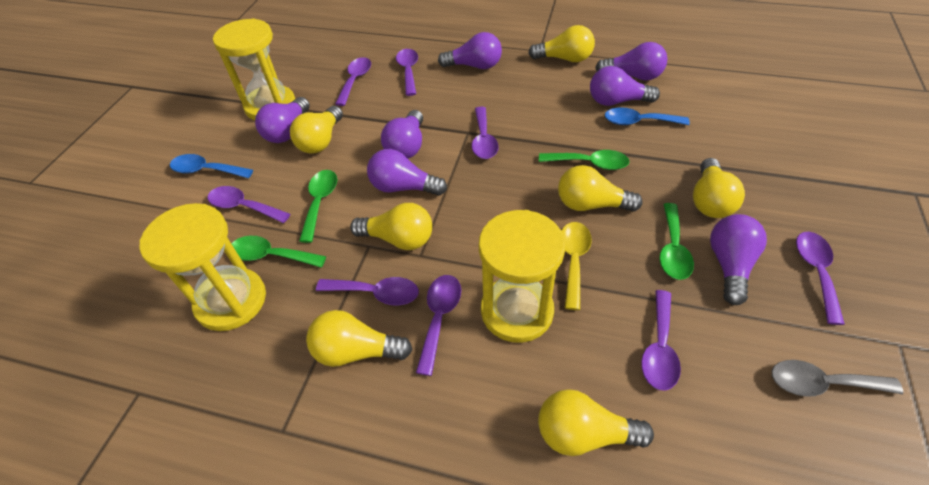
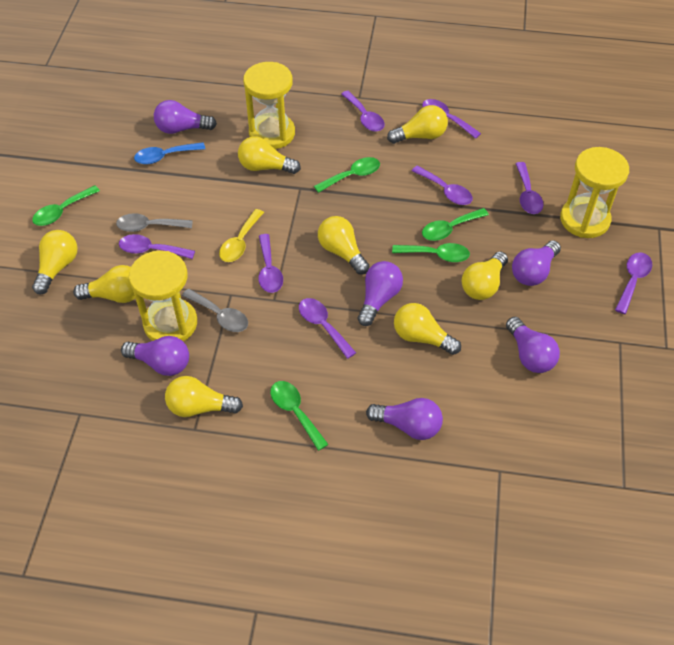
blue spoon: [170,154,253,178] [605,107,690,125] = 2 -> [134,142,205,164] = 1
green spoon: [232,236,326,267] [299,170,337,243] [539,150,629,170] [660,203,694,280] = 4 -> [32,185,100,226] [270,381,328,451] [314,157,380,193] [392,243,470,262] [422,208,489,241] = 5
grey spoon: [772,360,904,397] = 1 -> [116,213,193,232] [182,289,248,332] = 2
purple light bulb: [255,97,310,143] [367,149,447,196] [381,110,423,159] [438,32,502,69] [590,66,660,106] [595,42,667,81] [710,214,767,305] = 7 -> [121,336,189,376] [154,100,217,134] [358,261,403,326] [366,398,443,440] [506,317,560,373] [512,241,561,286] = 6
yellow light bulb: [290,106,343,154] [306,310,412,367] [350,203,432,250] [528,25,595,62] [538,389,654,456] [558,165,643,212] [693,158,745,218] = 7 -> [32,230,77,295] [73,265,136,303] [165,376,243,417] [238,137,301,174] [318,216,369,274] [387,105,448,144] [394,303,461,355] [462,252,508,300] = 8

